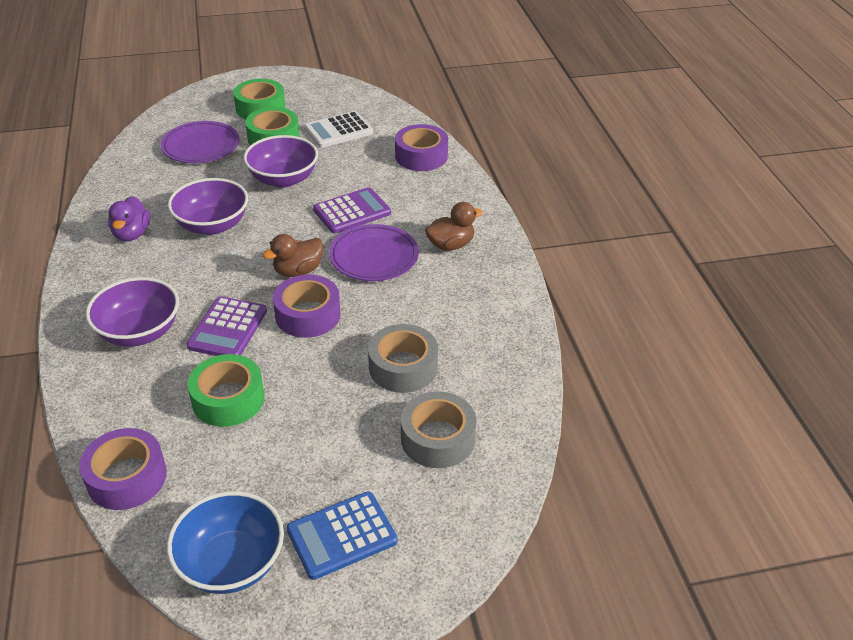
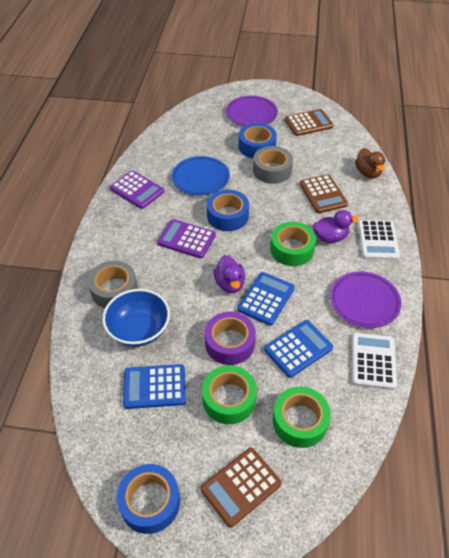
blue calculator: [287,492,398,580] = 1 -> [123,364,186,409] [237,272,295,326] [264,320,333,378] = 3
blue plate: none = 0 -> [172,156,230,196] = 1
blue tape: none = 0 -> [117,464,180,534] [207,190,249,231] [239,123,277,158] = 3
brown calculator: none = 0 -> [201,448,282,528] [285,109,334,136] [300,174,348,213] = 3
brown duck: [263,234,323,277] [425,202,483,251] = 2 -> [355,148,385,178] = 1
purple bowl: [86,277,179,347] [168,178,248,235] [244,135,318,188] = 3 -> none = 0
purple duck: [108,196,150,241] = 1 -> [214,255,245,293] [313,210,358,243] = 2
purple tape: [79,428,167,510] [273,275,341,338] [395,124,448,171] = 3 -> [205,312,256,365] = 1
white calculator: [304,111,373,148] = 1 -> [352,333,397,390] [358,220,400,260] = 2

